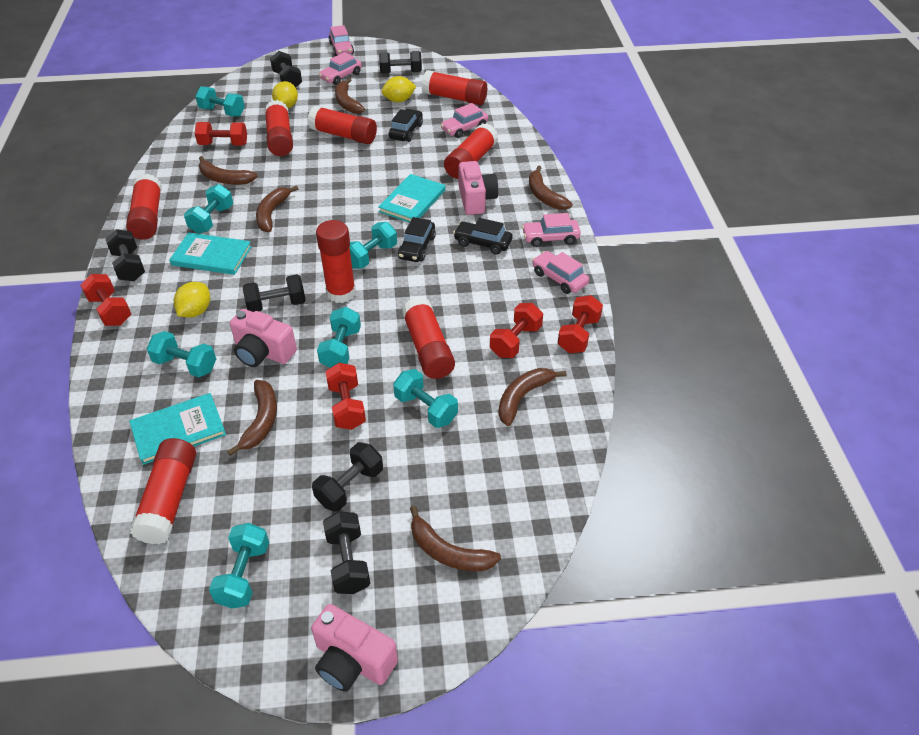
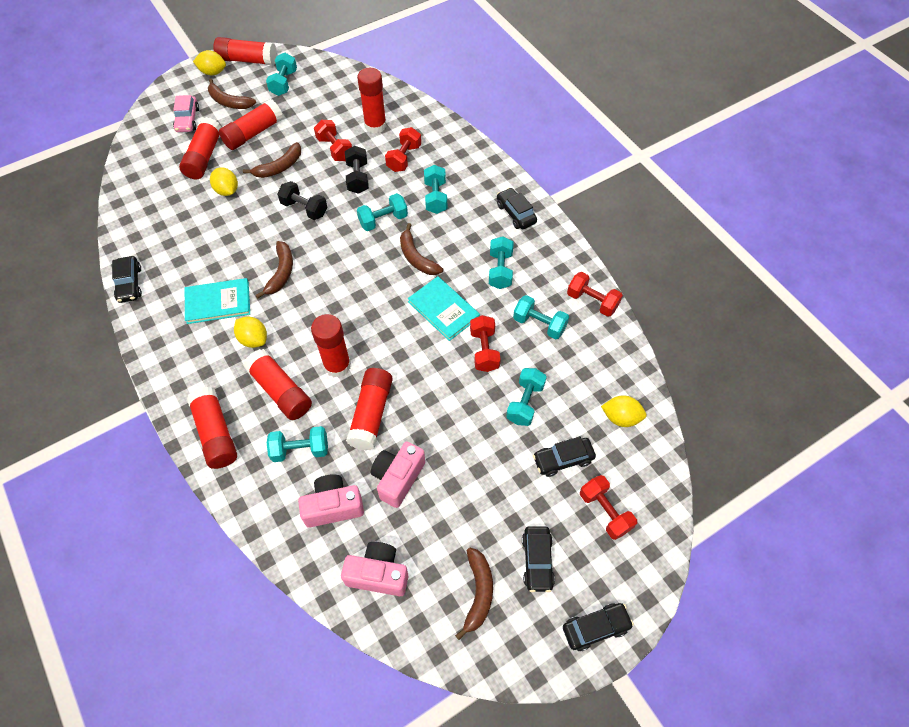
black car: [389,109,423,142] [398,217,436,262] [453,218,513,255] = 3 -> [112,256,142,303] [497,188,537,229] [522,526,555,592] [533,436,596,477] [563,603,634,651] = 5
black dumbbell: [105,229,145,281] [243,274,306,312] [270,51,302,87] [312,442,383,512] [323,511,370,594] [379,51,422,74] = 6 -> [277,181,327,220] [345,146,369,194] = 2
brown banana: [199,156,258,185] [227,380,277,456] [256,185,298,232] [335,78,365,114] [410,505,501,571] [498,368,567,426] [529,166,573,210] = 7 -> [208,78,256,109] [243,142,301,178] [255,241,293,299] [400,223,443,275] [455,547,493,640] = 5
pink car: [319,52,362,85] [329,25,354,56] [441,103,488,138] [522,213,581,247] [532,251,589,294] = 5 -> [173,95,199,132] = 1
turquoise book: [129,393,226,465] [169,232,252,275] [378,174,445,223] = 3 -> [185,278,250,324] [408,276,480,341] = 2
yellow lemon: [174,282,210,318] [272,81,298,108] [381,76,416,102] = 3 -> [193,50,226,75] [210,167,238,196] [234,316,267,348] [601,395,647,427] = 4

